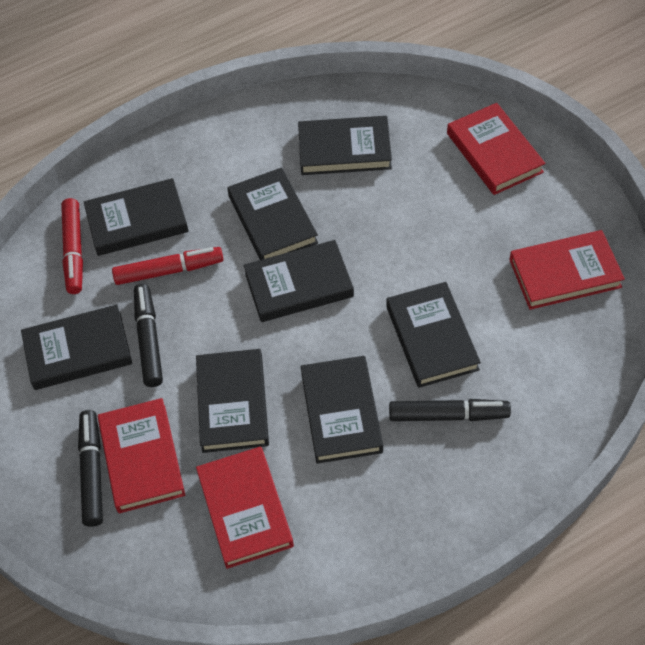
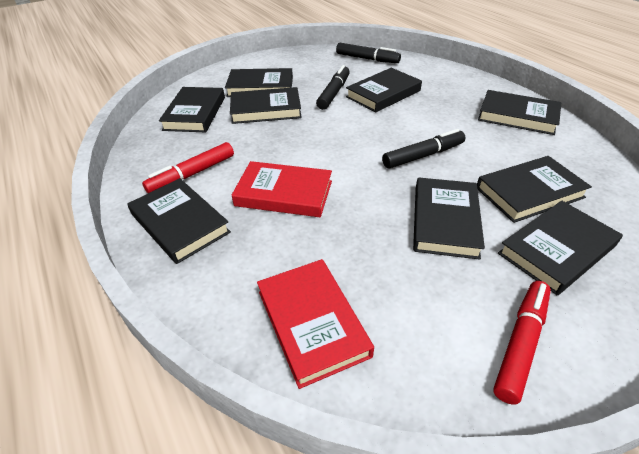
black book: [21,305,132,390] [84,178,189,256] [196,349,269,453] [227,167,318,260] [244,240,354,322] [298,116,392,175] [301,356,383,464] [386,282,481,388] = 8 -> [127,178,231,264] [159,87,225,132] [225,68,293,97] [230,87,302,124] [346,68,422,112] [413,178,485,260] [477,156,592,223] [478,90,561,135] [498,201,623,295] = 9
red book: [98,398,185,513] [196,446,294,569] [447,103,545,195] [509,230,625,310] = 4 -> [232,161,332,217] [257,259,374,389] = 2

